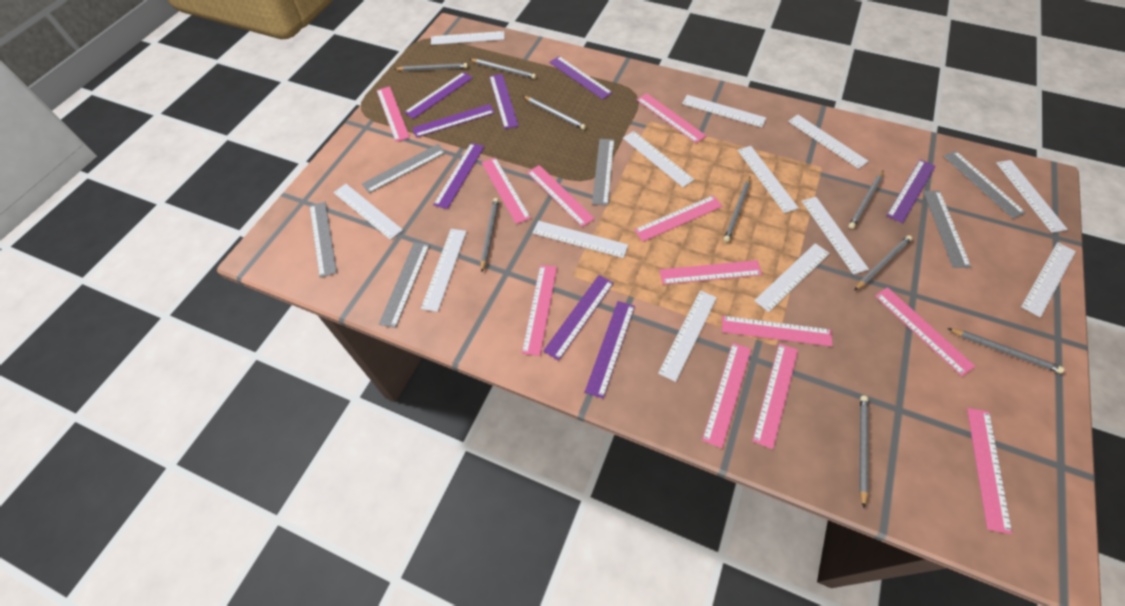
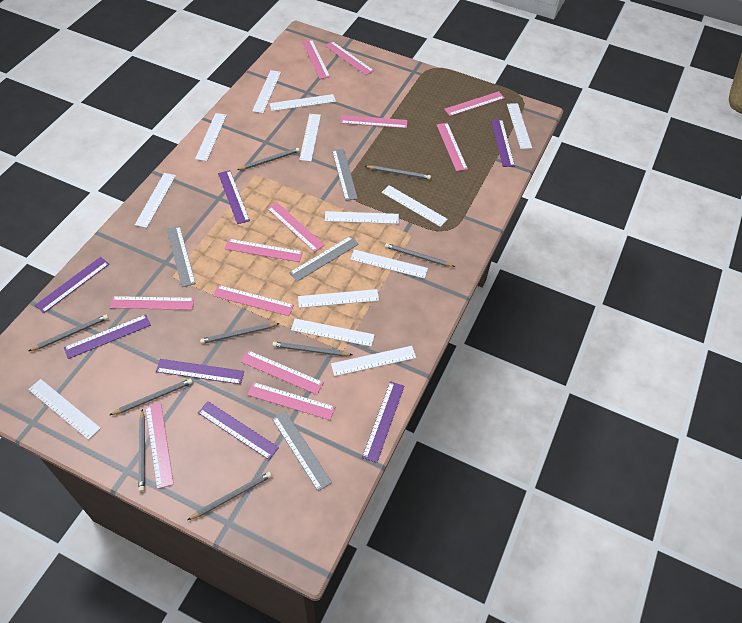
grey ruler: [310,202,337,278] [362,144,446,193] [379,242,430,328] [592,139,614,206] [923,191,971,268] [943,151,1026,219] = 6 -> [167,226,196,287] [272,411,332,491] [289,236,359,281] [332,149,358,201] = 4
purple ruler: [404,72,473,119] [412,104,495,138] [433,143,485,209] [489,74,519,129] [543,275,614,361] [549,56,613,99] [585,301,635,398] [886,159,936,223] = 8 -> [35,257,109,313] [64,314,151,359] [156,359,244,384] [198,401,279,460] [218,170,250,224] [362,381,404,463] [491,119,515,167] = 7

